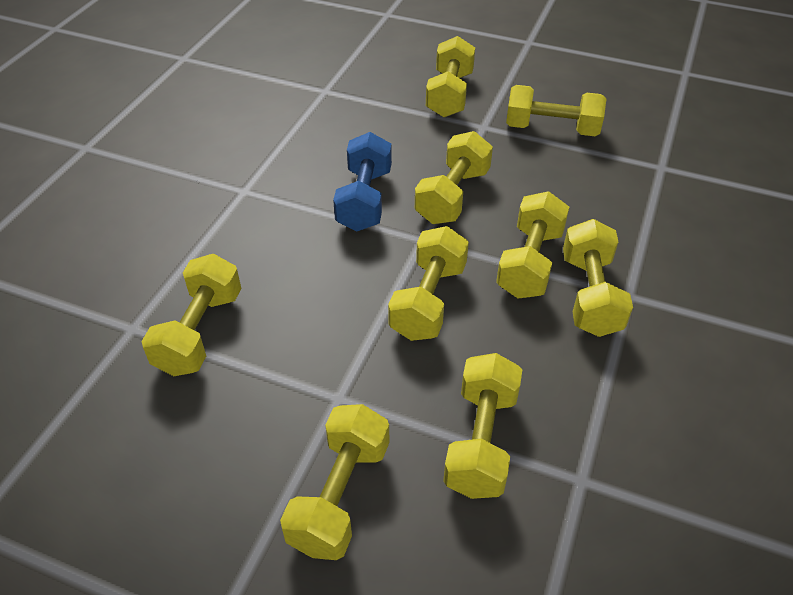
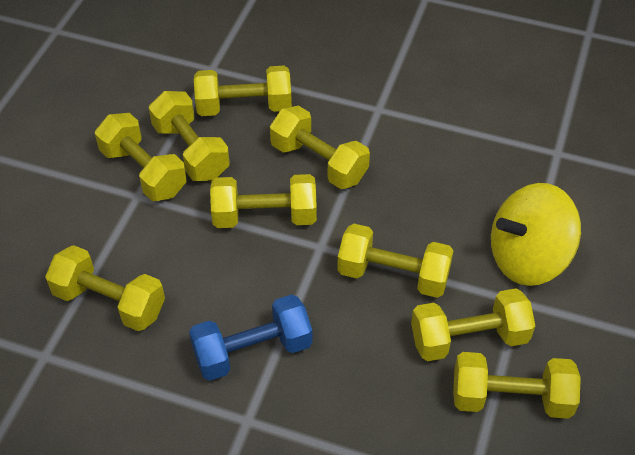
yellow spinning top: none = 0 -> [491,183,581,286] = 1

